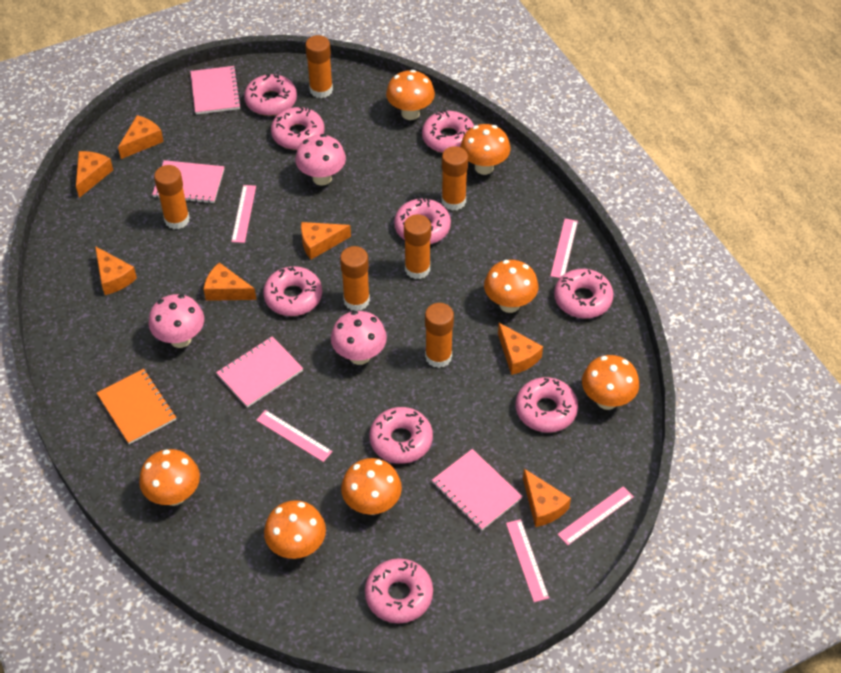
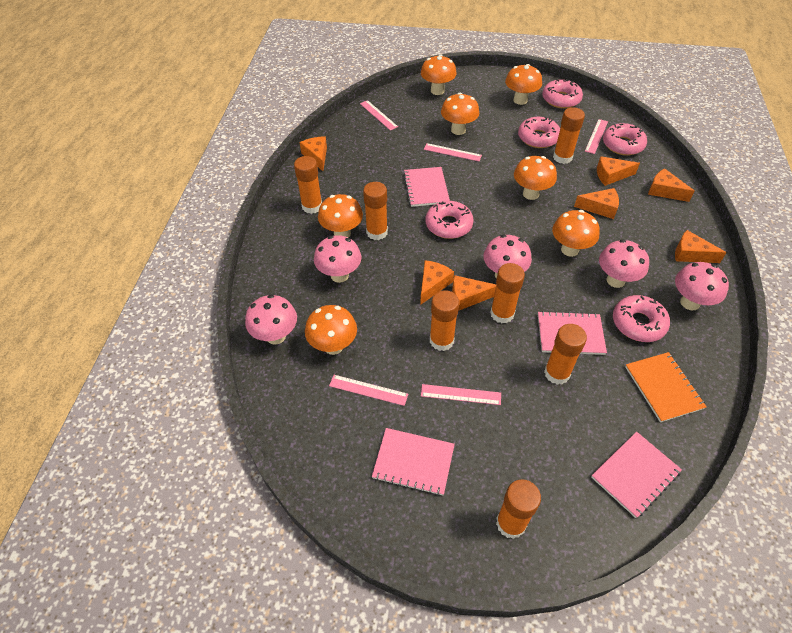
orange glue stick: [154,165,190,229] [305,35,333,98] [340,246,370,311] [404,215,431,279] [425,303,454,368] [441,146,468,211] = 6 -> [294,156,322,214] [363,182,388,240] [430,290,459,351] [490,263,525,323] [496,479,541,539] [544,324,587,385] [553,107,585,164] = 7
pink donut: [244,74,297,116] [263,266,322,316] [271,107,325,150] [365,558,433,623] [370,407,433,464] [394,198,451,244] [422,110,474,153] [516,377,578,432] [554,269,614,319] = 9 -> [426,201,474,239] [518,117,560,148] [542,79,583,109] [603,123,647,156] [613,295,670,342] = 5
pink mushroom: [149,294,204,348] [295,134,346,186] [331,311,387,365] = 3 -> [245,295,297,345] [314,235,361,283] [483,235,532,279] [599,240,649,288] [675,262,729,310] = 5

